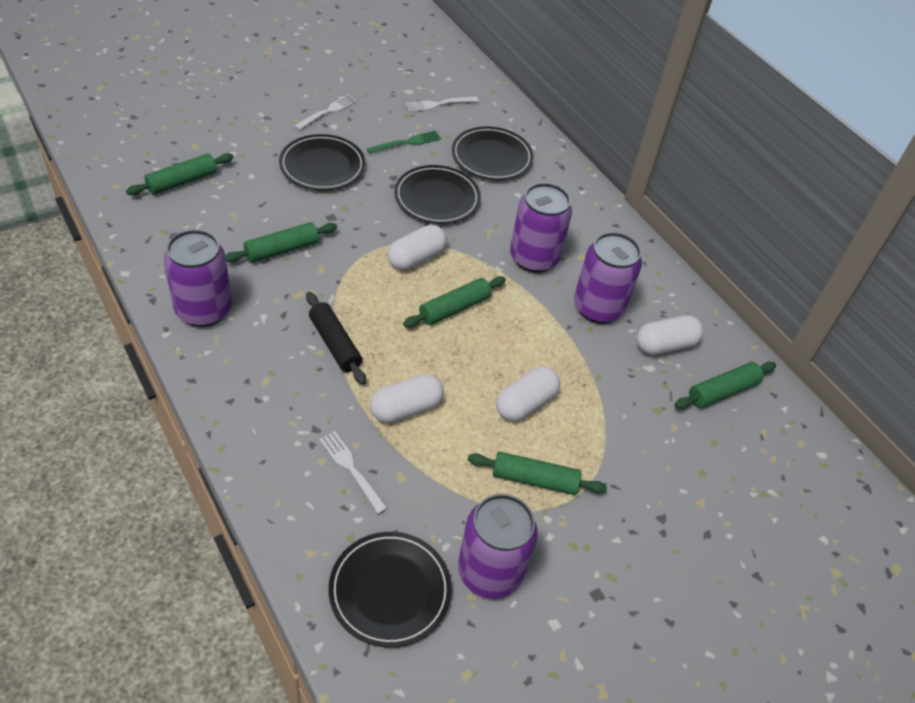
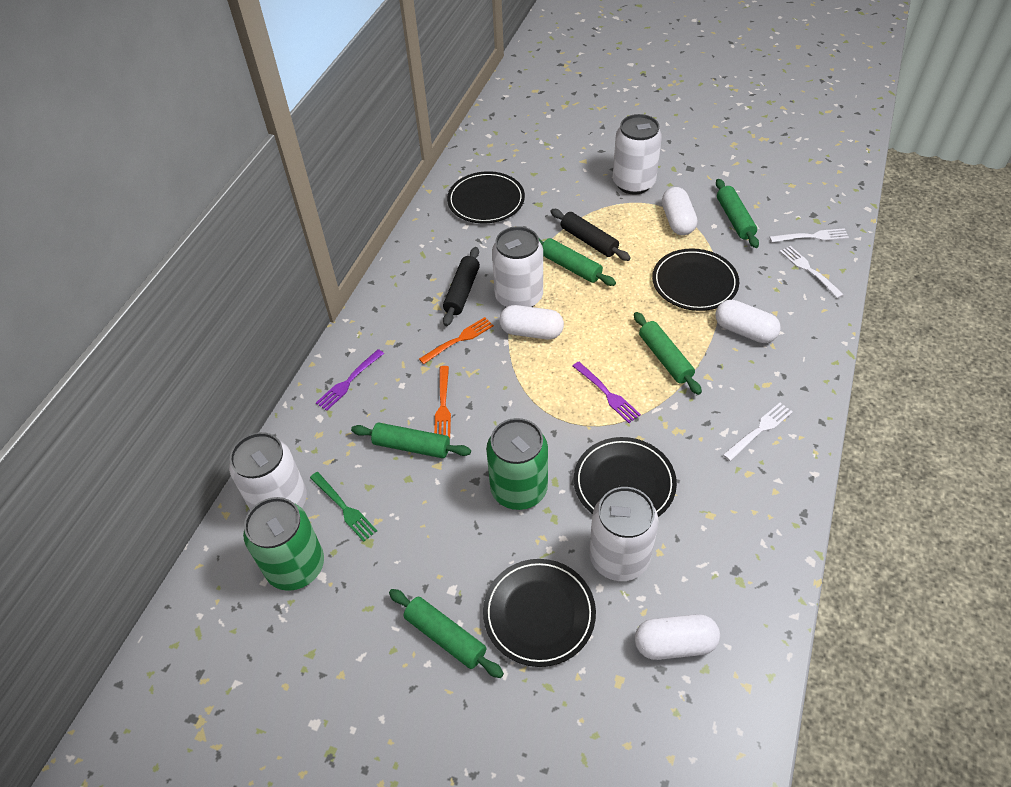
black rolling pin: [306,292,366,385] = 1 -> [443,247,480,326] [550,209,631,261] = 2
green can: none = 0 -> [243,497,324,591] [486,418,548,510] = 2
orange fork: none = 0 -> [419,317,494,364] [434,366,451,438] = 2
purple can: [164,229,232,327] [458,494,538,599] [510,183,572,273] [574,232,642,324] = 4 -> none = 0
purple fork: none = 0 -> [316,349,384,411] [573,361,641,423] = 2
white can: none = 0 -> [229,432,307,510] [492,226,543,307] [589,487,659,581] [613,114,662,195] = 4

